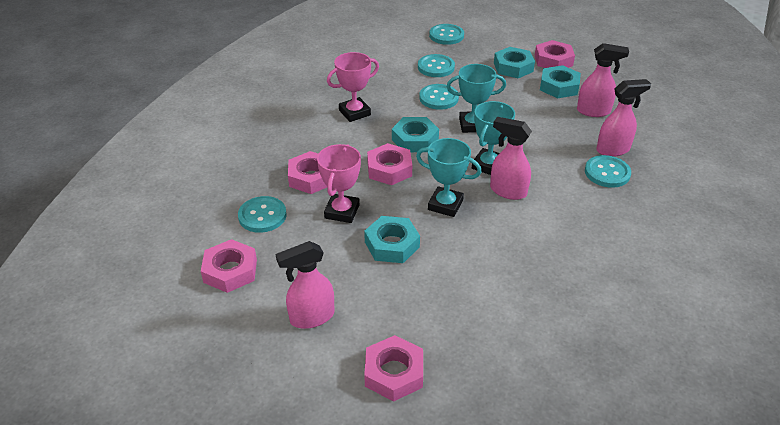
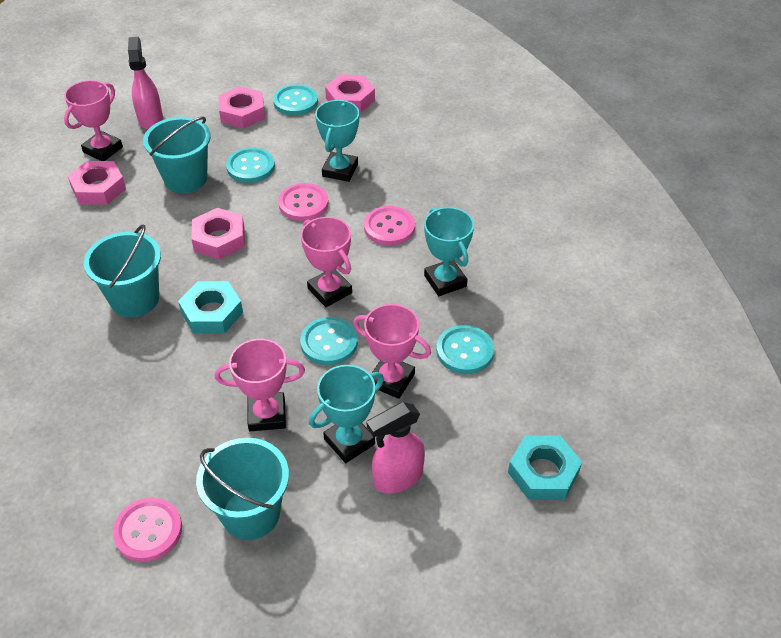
pink button: none = 0 -> [113,497,182,562] [278,183,329,221] [364,206,415,246] = 3
pink nut: [201,239,257,293] [288,151,327,194] [364,335,423,402] [367,143,412,185] [535,40,575,68] = 5 -> [68,161,126,205] [191,208,245,260] [218,86,265,129] [325,74,375,113] = 4
pink spray bottle: [276,241,335,329] [490,117,532,200] [577,43,629,117] [596,79,651,157] = 4 -> [128,37,163,129] [367,402,425,494] = 2
pink trophy: [317,144,361,223] [327,52,379,122] = 2 -> [64,80,123,161] [215,339,305,431] [301,217,352,307] [353,304,431,399] = 4
turquoise bucket: none = 0 -> [84,224,161,317] [143,117,211,193] [196,438,289,540] = 3
turquoise button: [238,196,287,233] [418,54,455,77] [419,84,459,110] [429,24,464,45] [585,155,631,188] = 5 -> [226,147,275,183] [273,84,318,116] [300,317,358,365] [436,325,494,374] = 4
turquoise nut: [364,216,420,263] [392,117,439,152] [494,47,535,78] [540,65,581,98] = 4 -> [178,281,243,334] [508,435,582,500] = 2

